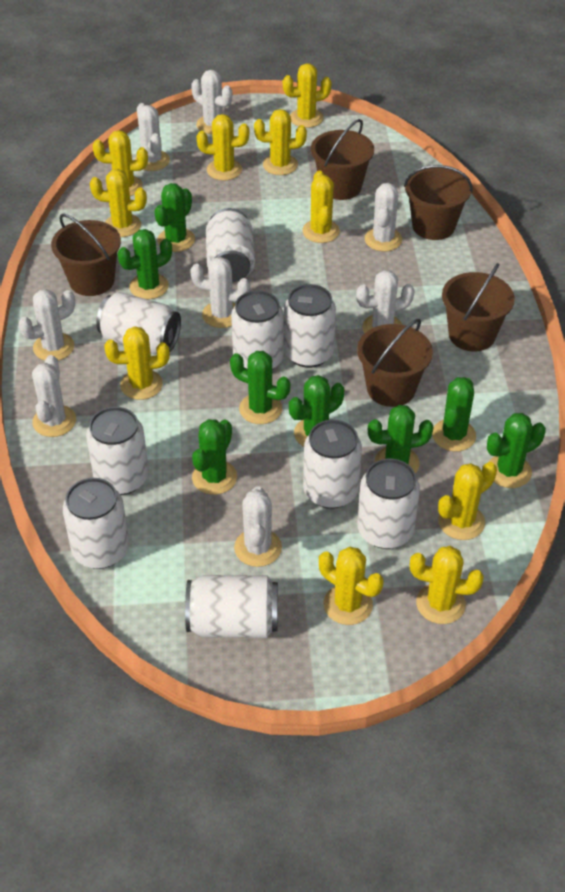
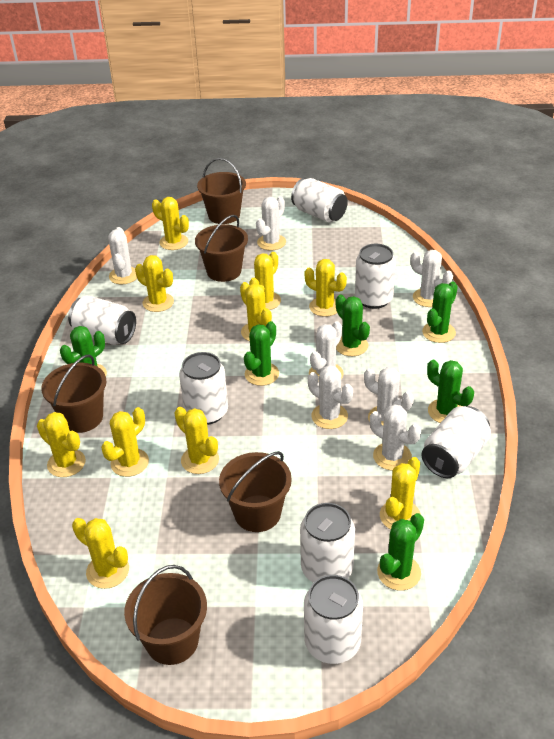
green cactus: [118,229,172,299] [154,183,195,252] [192,419,237,495] [230,351,290,424] [289,375,344,447] [368,405,434,473] [432,377,476,451] [487,413,546,488] = 8 -> [60,326,107,376] [244,321,279,386] [336,295,370,356] [377,513,424,591] [422,282,458,343] [427,360,474,423] = 6
white cactus: [18,289,75,360] [32,355,76,437] [135,103,170,171] [190,257,250,328] [191,70,232,134] [234,486,282,567] [356,270,415,333] [365,183,402,252] = 8 -> [108,227,137,284] [256,196,286,251] [308,365,353,429] [309,321,344,379] [364,367,414,425] [370,404,421,471] [411,250,453,307] = 7
white can: [63,478,129,569] [86,407,149,495] [96,292,181,354] [185,575,278,638] [206,208,255,282] [231,290,284,370] [284,284,336,368] [303,420,362,509] [357,459,420,549] = 9 -> [68,295,136,345] [179,352,228,425] [291,178,348,223] [300,503,355,583] [304,575,363,664] [355,244,396,309] [421,406,491,478] = 7

